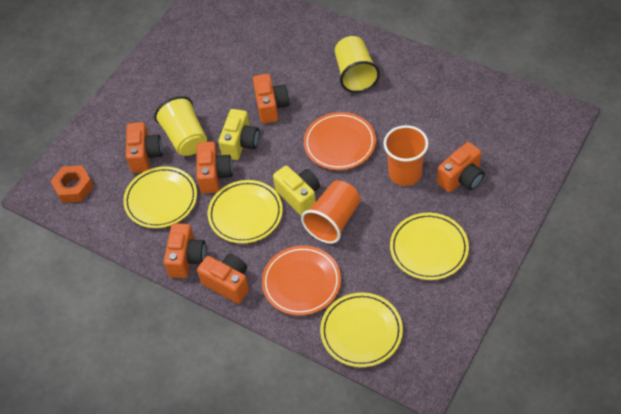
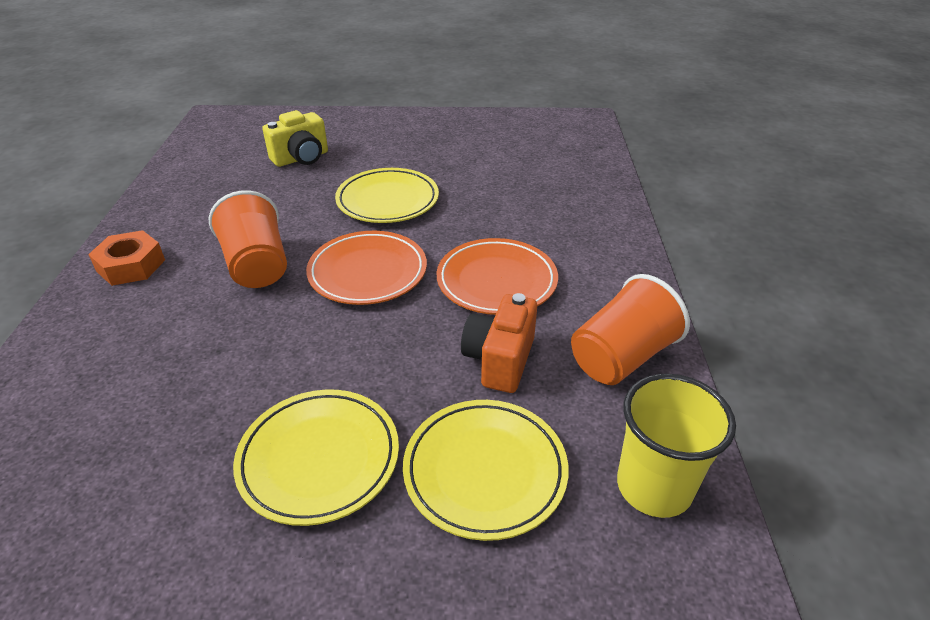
orange camera: [126,122,163,173] [164,223,206,278] [196,142,233,194] [197,254,249,304] [253,74,289,124] [437,142,484,192] = 6 -> [461,293,537,393] = 1
yellow camera: [218,109,259,160] [273,166,320,216] = 2 -> [262,110,328,167] = 1
yellow cup: [154,96,207,156] [335,36,380,93] = 2 -> [617,374,736,518] = 1
yellow plate: [123,166,197,228] [208,180,283,244] [320,292,403,367] [390,213,469,280] = 4 -> [233,389,399,526] [335,168,439,223] [403,400,569,541] = 3

